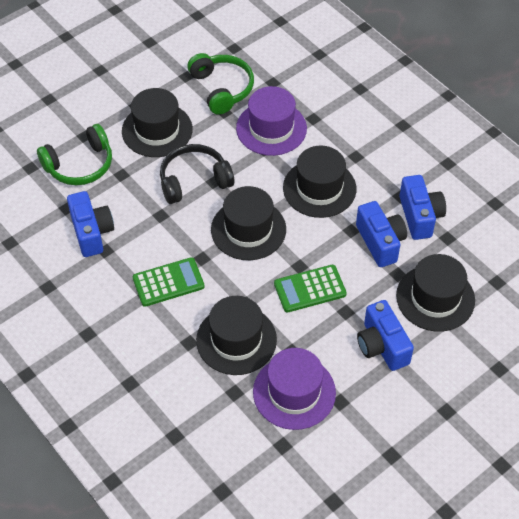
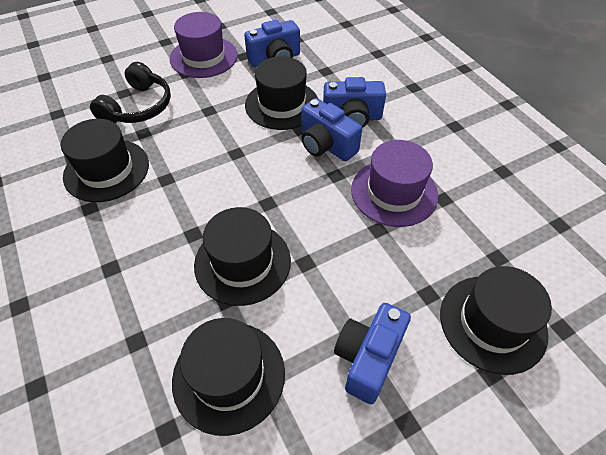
green calculator: [132,257,205,307] [274,265,347,313] = 2 -> none = 0
green headphones: [37,124,112,185] [187,53,254,115] = 2 -> none = 0

